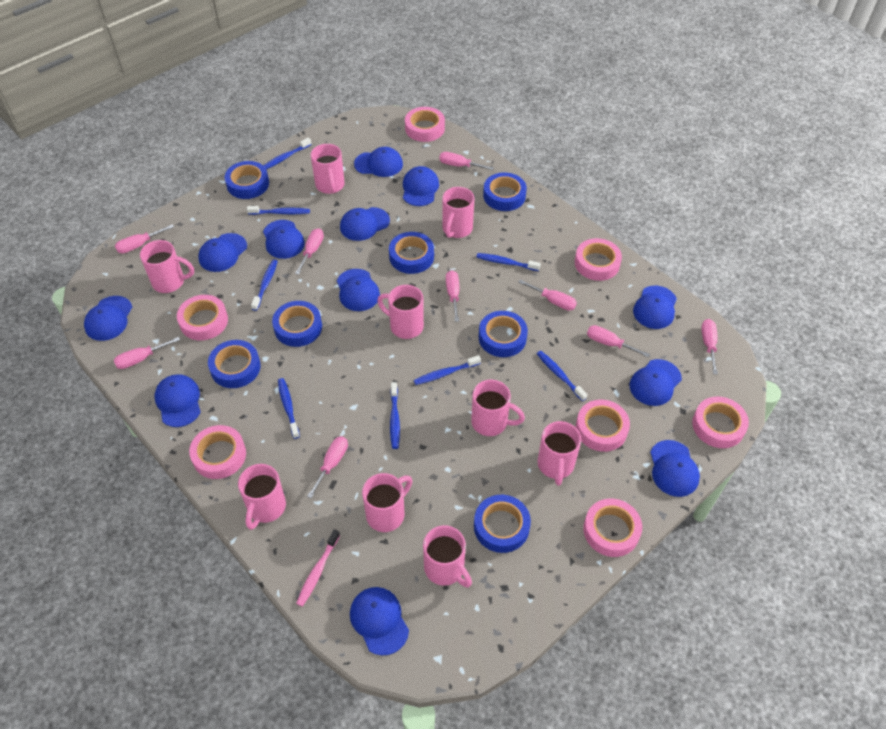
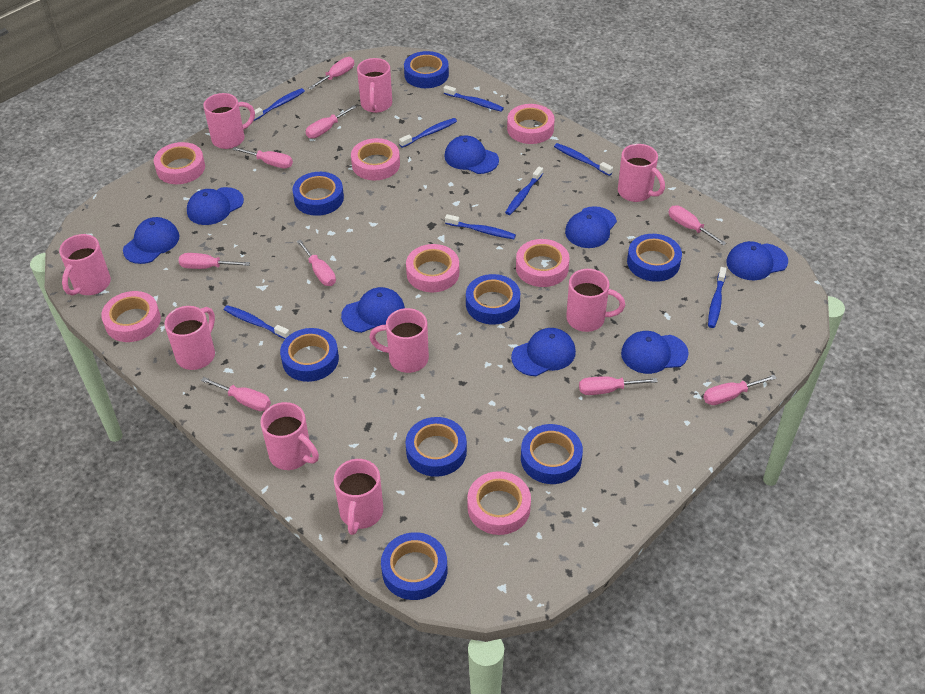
blue cap: [84,296,132,341] [155,374,200,427] [198,233,247,272] [263,220,305,259] [337,269,380,311] [340,207,390,241] [350,587,409,655] [354,147,403,177] [403,166,439,206] [629,359,682,406] [633,286,677,329] [650,440,700,497] = 12 -> [123,217,179,264] [187,187,244,225] [341,287,405,333] [444,135,499,174] [511,328,576,376] [565,206,617,248] [621,331,689,374] [726,241,788,280] = 8
blue tape: [208,340,261,388] [225,161,269,199] [272,301,322,347] [389,232,434,274] [474,495,531,553] [479,311,528,357] [483,172,527,211] = 7 -> [280,328,339,382] [292,172,344,216] [381,532,447,600] [404,51,449,88] [405,417,467,477] [466,274,520,325] [521,424,583,484] [627,234,682,282] = 8
pink toothbrush: [296,529,340,606] = 1 -> none = 0

